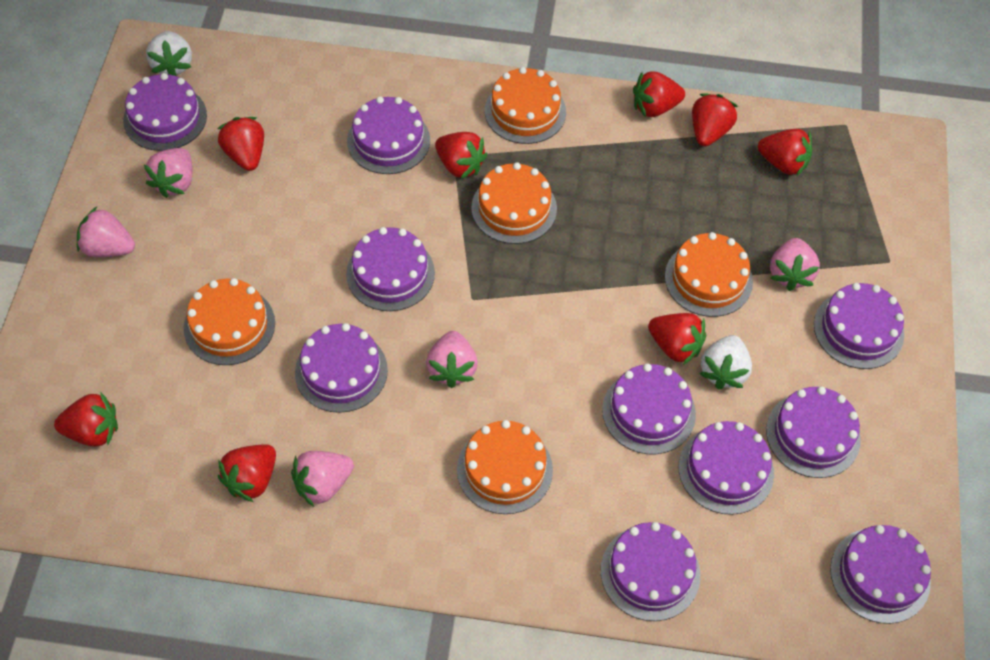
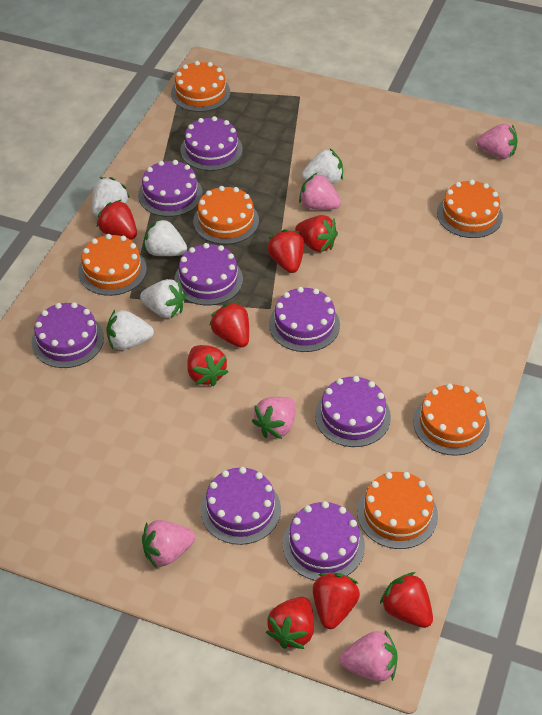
orange cake: [184,278,275,365] [457,420,553,514] [471,162,557,244] [485,67,566,144] [665,232,753,317] = 5 -> [78,234,147,296] [171,61,230,112] [193,186,259,244] [357,472,438,549] [413,383,490,456] [437,180,503,238] = 6
purple cake: [123,73,207,151] [295,323,388,413] [346,227,435,311] [347,96,430,174] [601,522,700,621] [602,364,696,454] [679,421,774,515] [766,386,861,478] [814,283,904,369] [830,525,931,624] = 10 -> [32,302,104,368] [138,160,203,217] [174,243,243,305] [181,116,243,171] [200,467,281,545] [269,287,340,352] [283,501,365,581] [315,376,391,447] = 8
white strawberry: [146,31,192,76] [700,335,752,390] = 2 -> [92,177,130,218] [106,310,154,350] [140,279,185,318] [143,218,187,256] [302,149,343,184] = 5

